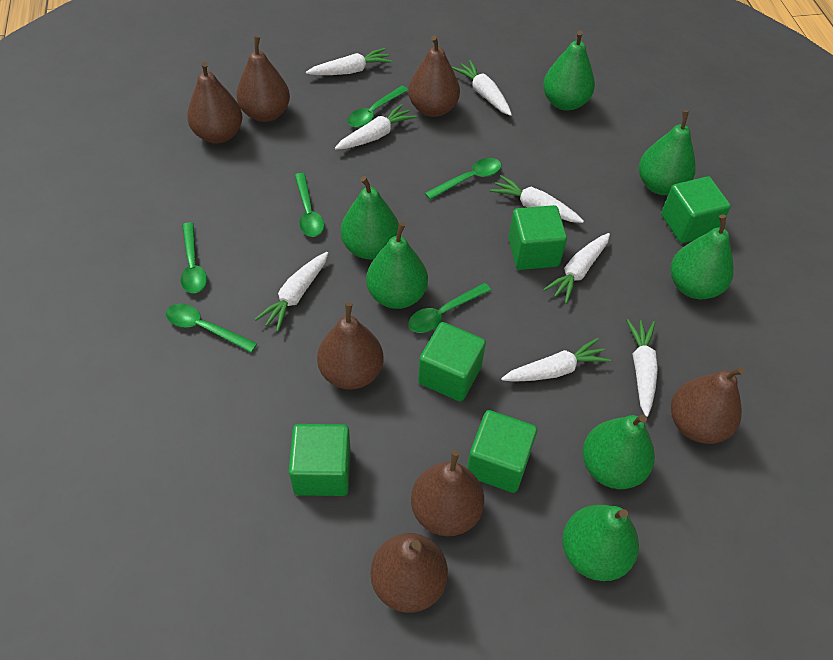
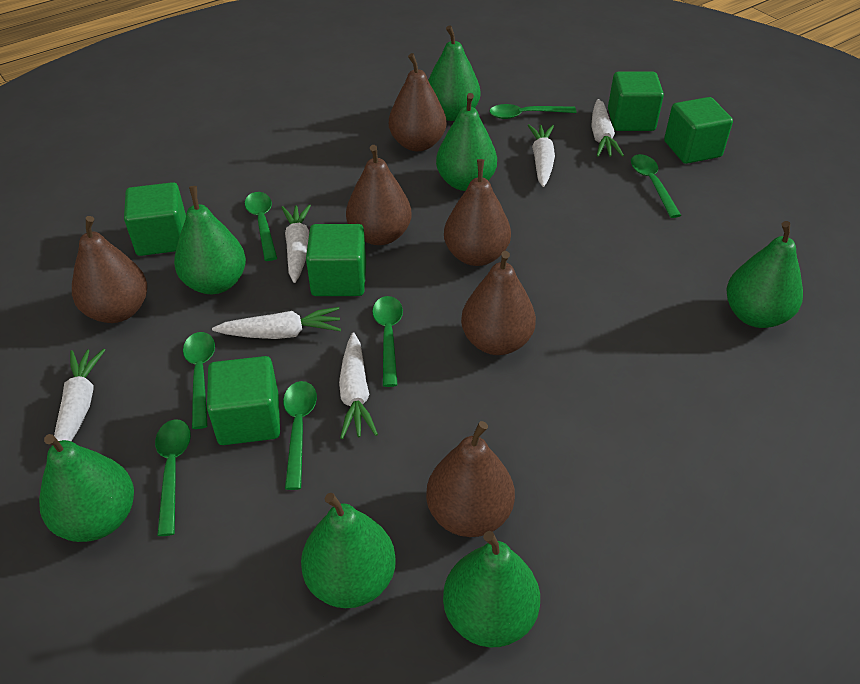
brown pear: [187,61,242,143] [236,36,290,122] [317,302,383,390] [370,533,448,613] [408,35,460,117] [411,450,484,536] [671,367,745,444] = 7 -> [72,216,147,323] [346,145,411,245] [389,53,446,151] [426,421,515,537] [444,159,511,266] [461,251,536,355] = 6
green spoon: [166,304,258,353] [181,222,207,293] [295,173,324,237] [347,86,408,127] [408,283,491,333] [425,158,501,200] = 6 -> [155,419,191,536] [183,332,215,429] [245,192,277,261] [283,381,317,490] [372,296,403,387] [490,104,576,119] [631,154,681,218] = 7
white carrot: [254,252,328,332] [306,48,392,75] [335,104,417,150] [452,60,512,116] [490,175,584,223] [501,338,611,382] [543,233,610,304] [626,319,658,417] = 8 -> [54,349,105,441] [212,307,341,339] [281,204,311,283] [339,332,378,439] [528,124,555,187] [591,99,624,157] = 6

